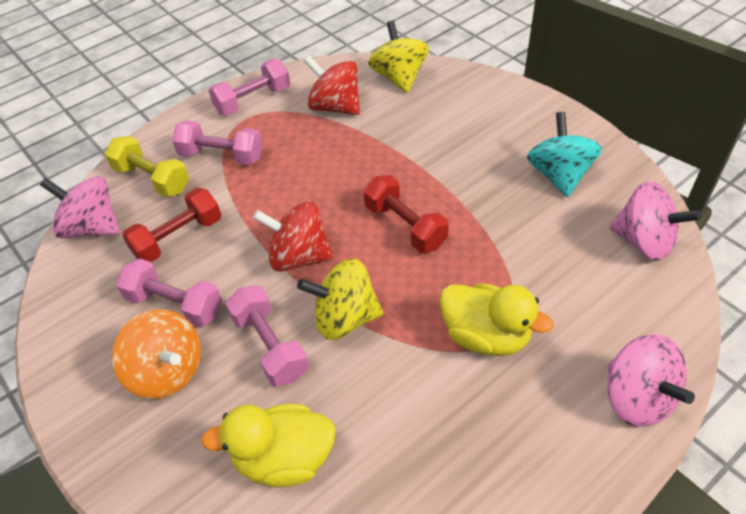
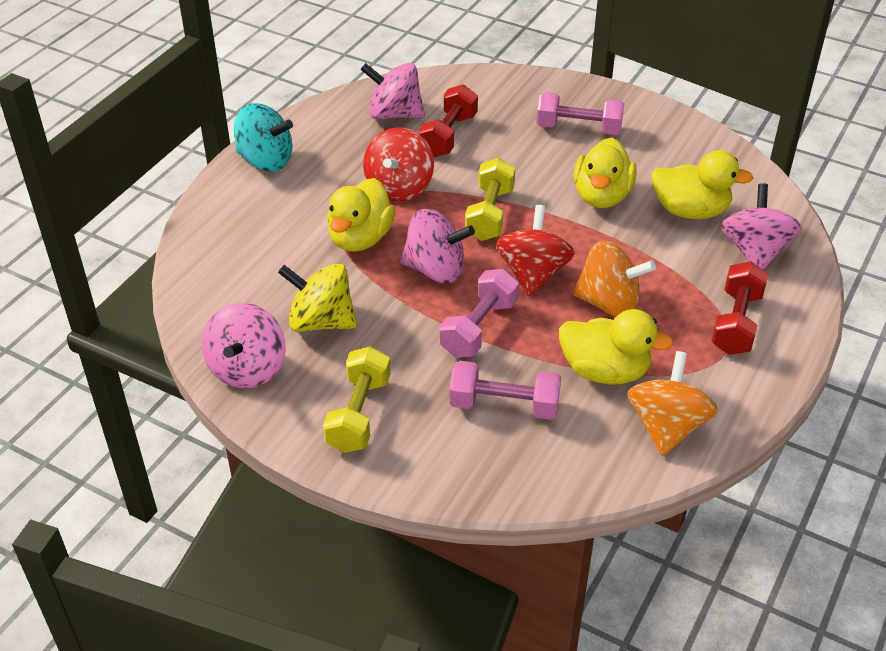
orange spinning top: [112,309,201,399] = 1 -> [573,241,656,317] [627,351,718,456] = 2
pink dumbbell: [116,259,222,328] [172,121,263,165] [209,59,290,116] [226,285,309,387] = 4 -> [440,269,519,357] [449,361,561,420] [537,92,624,135] = 3
pink spinning top: [40,177,120,239] [607,334,695,427] [610,181,701,261] = 3 -> [202,303,285,388] [361,63,425,119] [400,209,475,283] [721,183,802,270] = 4
yellow duck: [201,404,336,488] [439,283,553,356] = 2 -> [327,178,395,252] [559,309,674,385] [574,138,637,208] [651,150,753,219] = 4
yellow dumbbell: [105,136,189,197] = 1 -> [323,346,390,453] [465,158,515,241] = 2
yellow spinning top: [297,259,383,340] [368,21,429,93] = 2 -> [278,263,357,332] = 1

